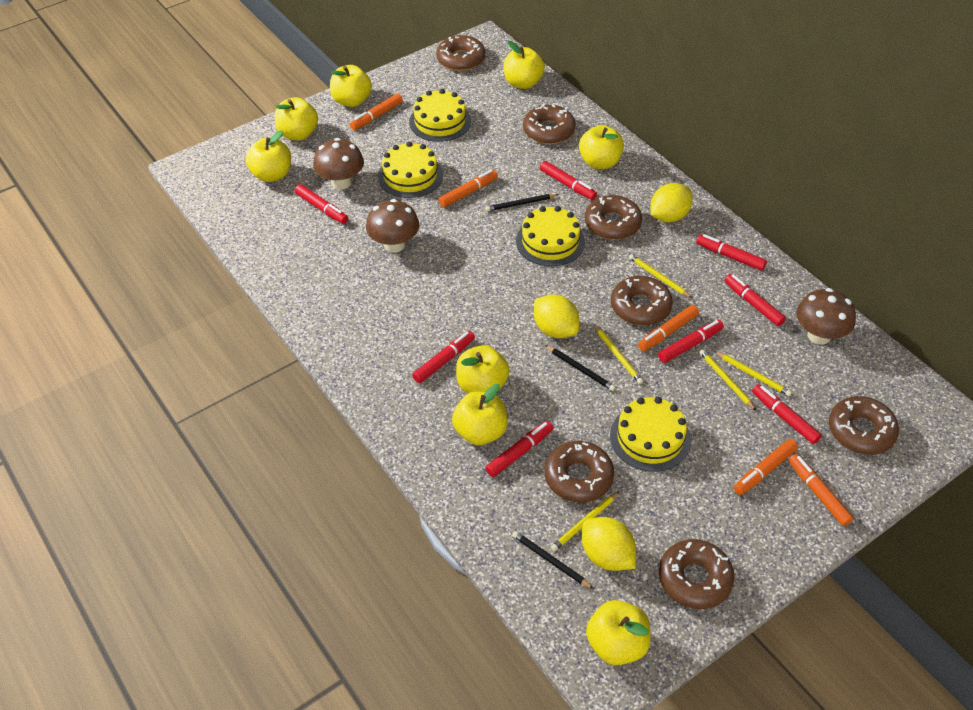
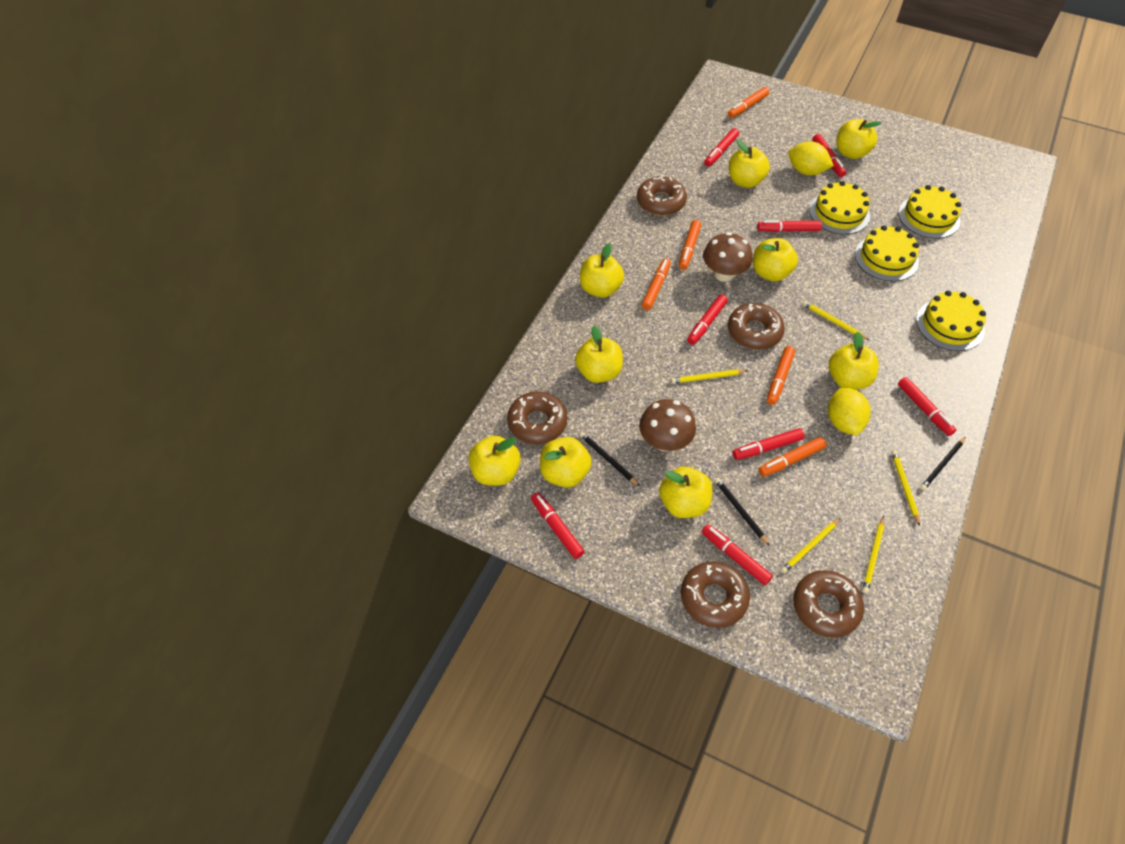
brown donut: [436,35,485,71] [523,103,576,144] [545,441,614,503] [585,195,642,240] [611,276,673,325] [659,539,735,609] [829,396,899,455] = 7 -> [507,391,568,444] [637,175,687,216] [681,562,750,628] [728,303,785,349] [793,570,864,638] = 5
brown mushroom: [313,138,364,190] [366,199,419,253] [796,288,856,345] = 3 -> [639,399,696,452] [703,232,752,282] = 2
yellow apple: [246,130,291,182] [275,97,318,141] [330,65,372,107] [452,384,508,445] [456,345,510,394] [504,41,545,89] [579,125,624,169] [586,600,651,665] = 8 -> [469,436,521,486] [540,437,592,488] [575,325,623,383] [580,243,624,298] [659,466,712,518] [729,140,770,188] [753,238,798,281] [829,332,879,389] [836,119,882,159] = 9
yellow lemon: [534,294,580,338] [582,517,636,571] [650,183,693,222] = 3 -> [788,141,834,176] [828,387,871,436] = 2

